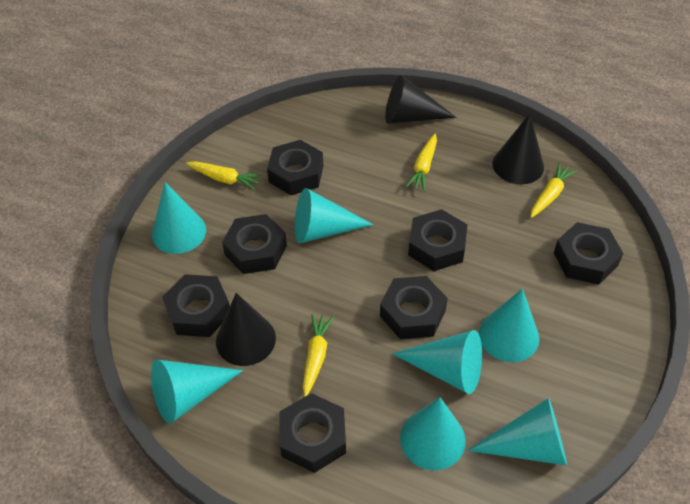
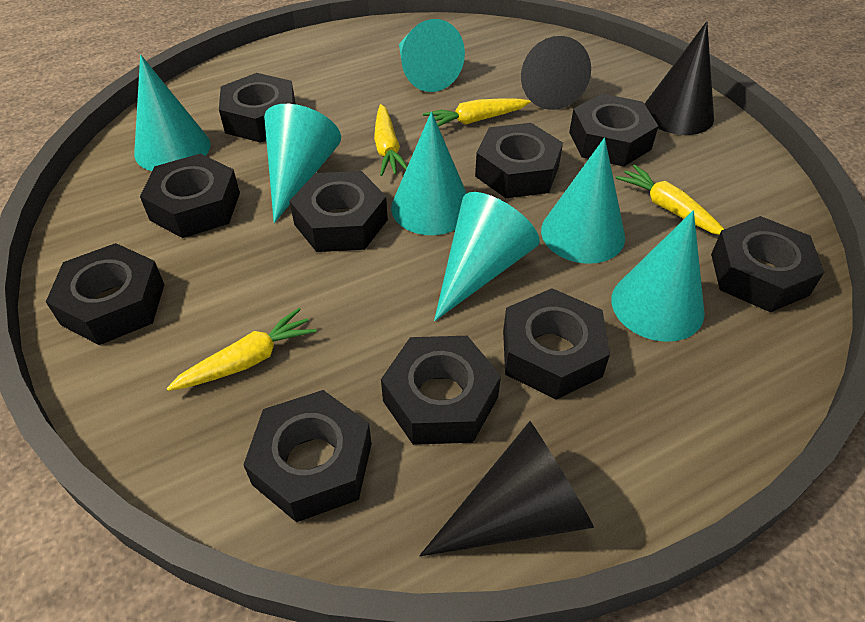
black nut: [162,274,230,337] [222,214,287,274] [267,140,323,195] [279,393,346,473] [380,276,448,339] [408,209,467,271] [554,222,623,285] = 7 -> [46,243,165,345] [140,154,240,238] [219,73,296,143] [243,390,372,523] [290,171,388,252] [381,336,501,445] [475,123,563,198] [503,288,610,400] [569,94,658,167] [711,216,824,312] = 10

